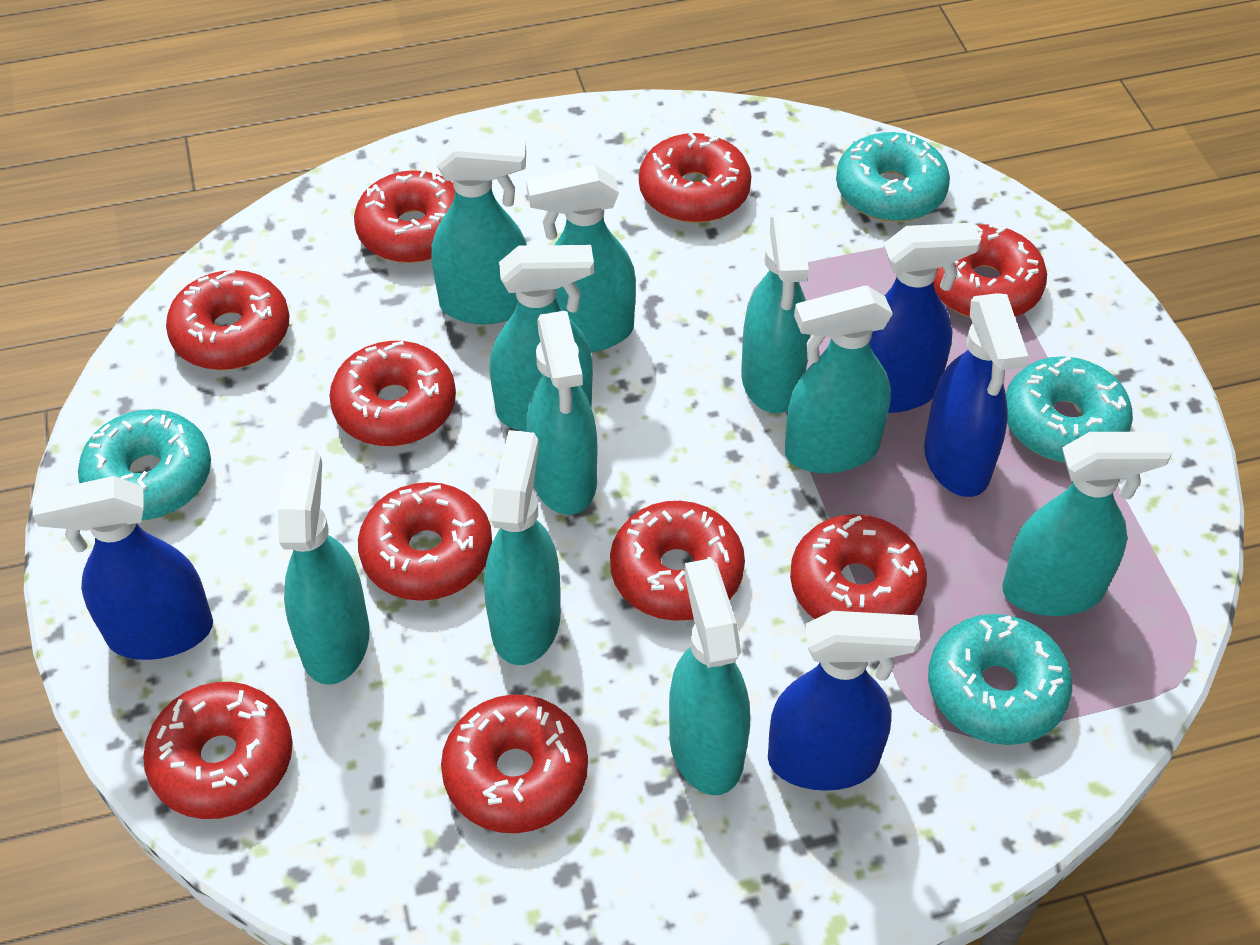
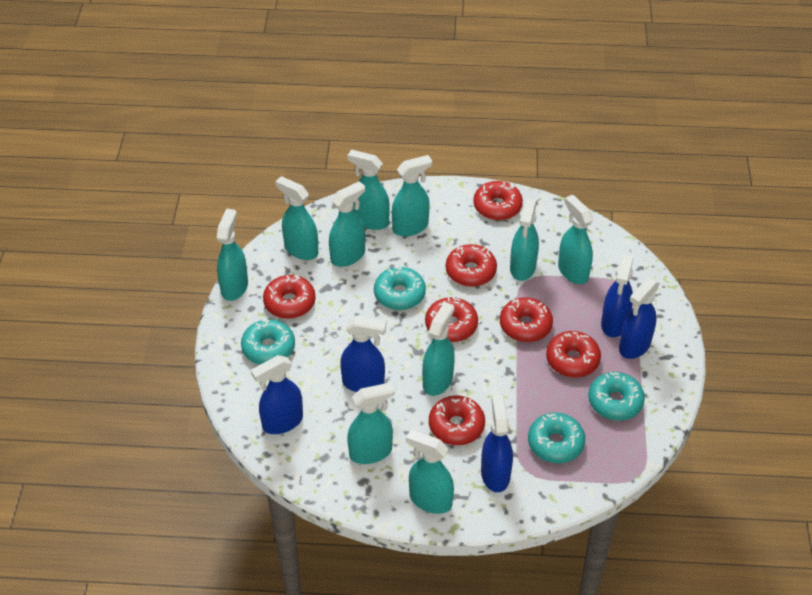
blue spray bottle: [33,476,213,660] [768,611,920,791] [869,223,981,413] [924,293,1028,497] = 4 -> [251,355,303,434] [340,316,386,392] [481,395,513,492] [601,255,634,337] [619,278,660,359] = 5
red donut: [143,682,293,819] [166,269,289,370] [329,341,456,446] [354,170,455,263] [358,482,492,601] [441,694,588,833] [610,501,745,621] [639,132,751,223] [790,514,927,619] [933,223,1047,317] = 10 -> [263,275,316,319] [425,297,478,342] [429,396,485,445] [446,244,497,287] [473,181,523,220] [500,297,553,342] [546,331,601,377] = 7

